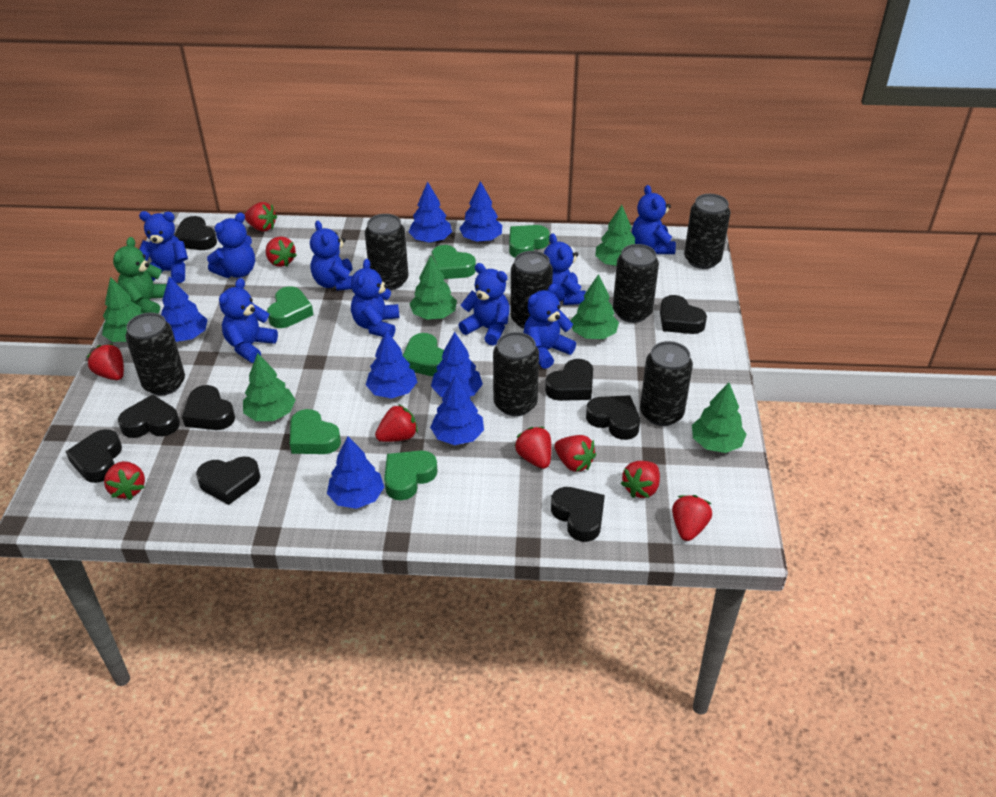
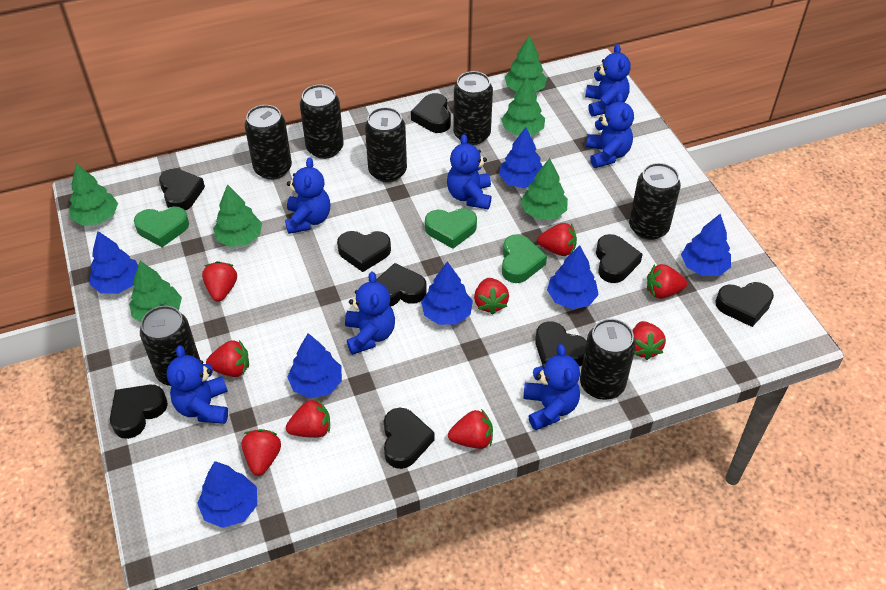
blue teddy bear: [139,211,188,283] [207,212,255,278] [219,278,278,363] [310,221,353,291] [351,259,400,337] [459,263,510,346] [523,283,576,369] [544,233,586,305] [632,185,676,254] = 9 -> [166,345,228,424] [285,157,330,234] [345,271,395,355] [447,134,492,209] [523,344,580,431] [585,44,631,116] [586,93,634,168] = 7
green heart: [267,286,314,328] [290,409,341,454] [384,450,437,500] [403,333,444,376] [432,245,476,279] [509,225,550,257] = 6 -> [134,207,189,247] [425,208,477,249] [502,234,547,283] = 3
green teddy bear: [113,237,167,314] = 1 -> none = 0

